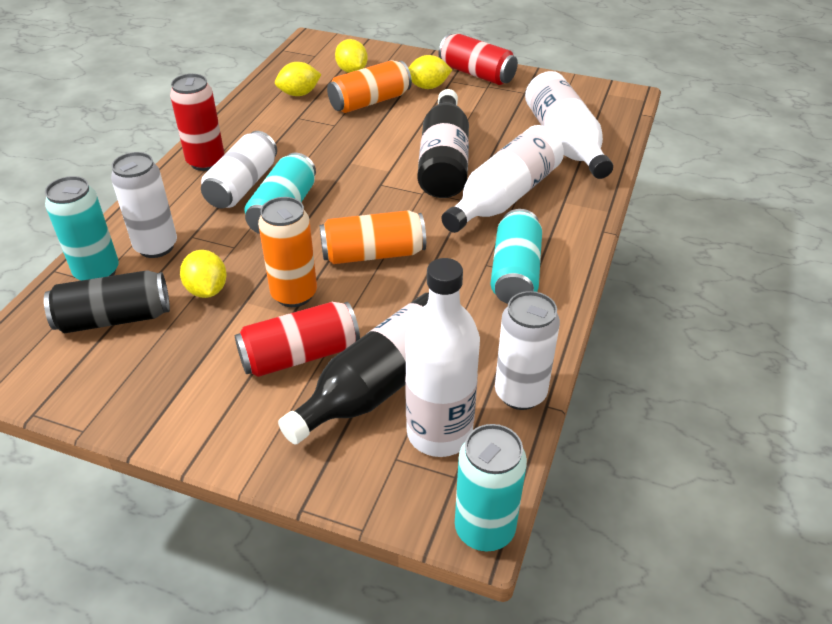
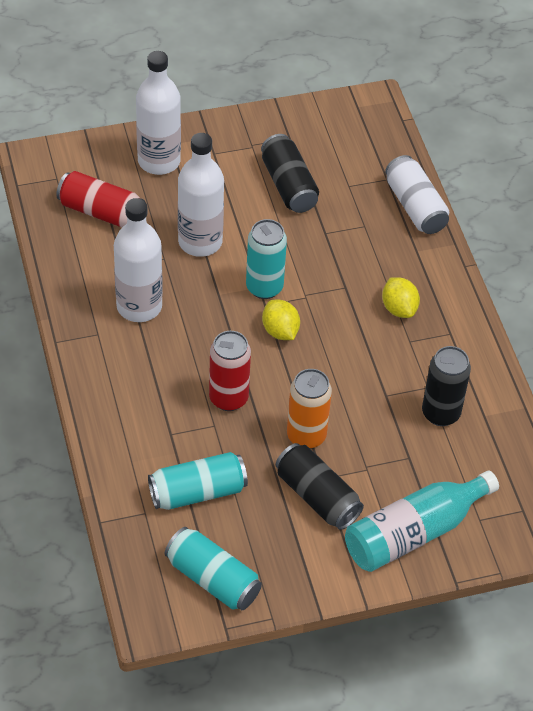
black bottle: [278,292,429,444] [418,89,469,198] = 2 -> none = 0
black can: [44,270,170,333] = 1 -> [261,134,319,213] [276,443,364,530] [422,346,471,426] = 3
orange can: [258,197,317,307] [319,210,426,264] [327,60,412,113] = 3 -> [287,369,332,449] = 1
red can: [170,74,224,171] [235,302,360,377] [439,34,518,85] = 3 -> [56,171,145,227] [209,331,251,411] = 2
turquoise bottle: none = 0 -> [345,471,499,572] = 1
turquoise can: [45,176,119,281] [244,153,316,234] [455,424,527,552] [490,209,542,304] = 4 -> [148,452,248,510] [165,527,262,610] [246,219,287,299] = 3
white can: [111,152,177,258] [201,131,277,209] [495,291,560,410] = 3 -> [385,155,449,234] = 1
yellow lemon: [180,250,227,298] [275,62,321,96] [335,39,368,73] [409,55,452,89] = 4 -> [262,300,300,340] [382,277,420,318] = 2

